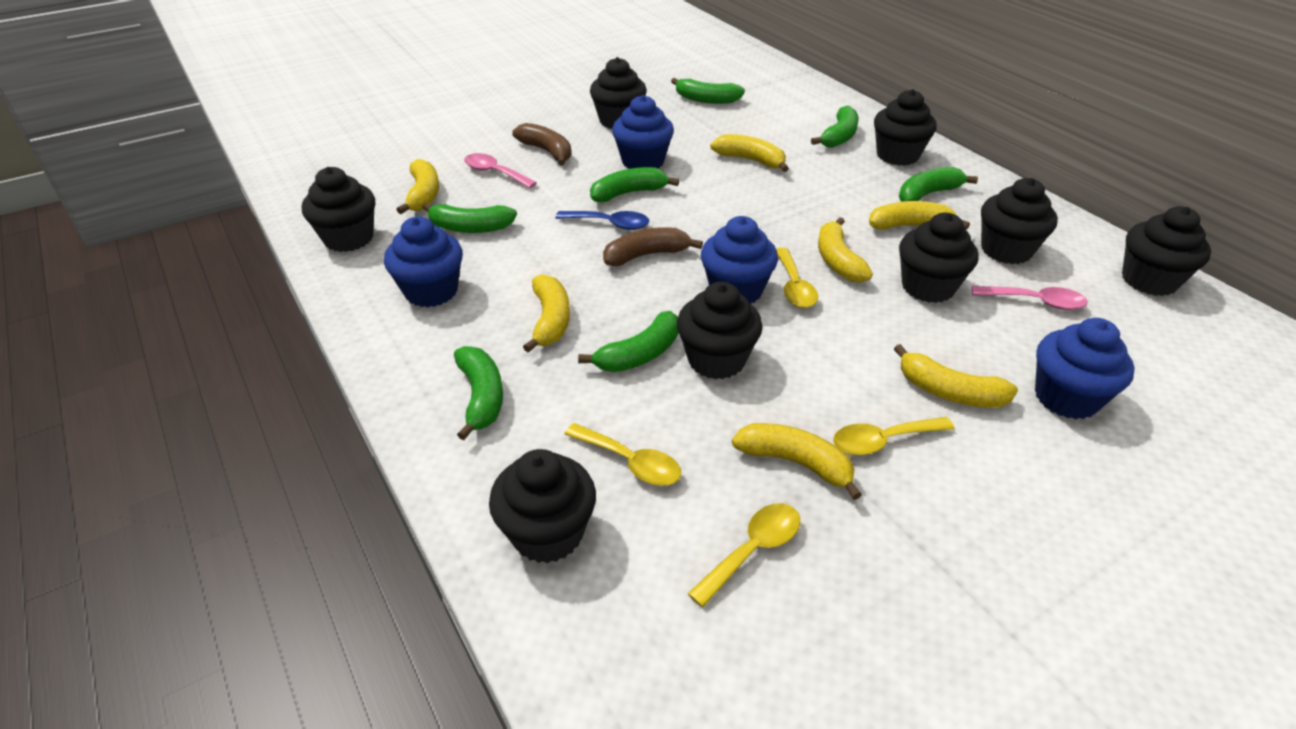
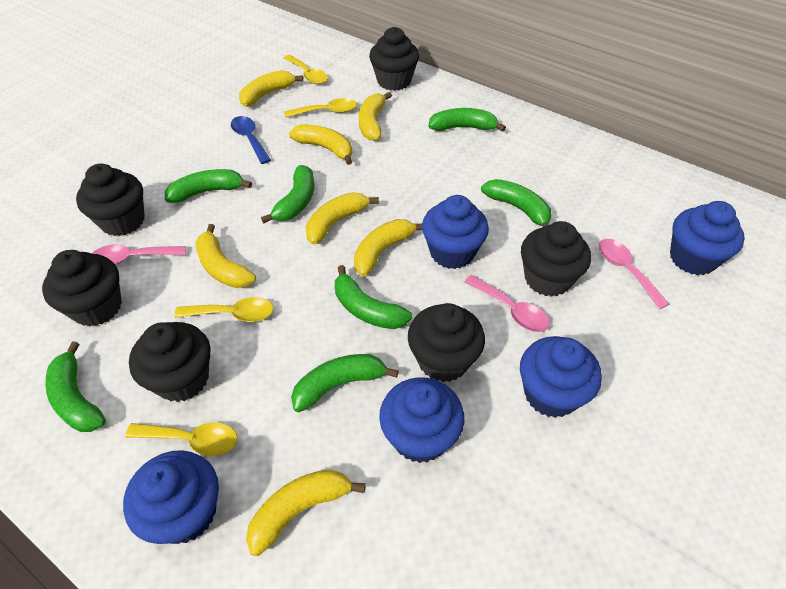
black cupcake: [302,167,375,252] [489,449,596,563] [590,57,647,129] [677,282,763,379] [874,89,937,166] [899,213,979,303] [981,178,1058,264] [1122,206,1211,296] = 8 -> [42,250,122,327] [76,164,145,236] [129,322,210,402] [369,27,419,91] [408,303,485,382] [521,221,591,297] = 6
blue cupcake: [384,217,463,308] [612,95,674,169] [701,216,778,304] [1035,318,1135,419] = 4 -> [123,450,219,544] [379,377,464,463] [422,195,489,269] [520,336,602,418] [670,201,745,275] = 5
brown banana: [512,123,571,166] [603,227,703,266] = 2 -> none = 0
pink spoon: [464,153,537,188] [972,286,1088,310] = 2 -> [92,244,186,265] [465,275,550,332] [599,239,669,309] = 3

